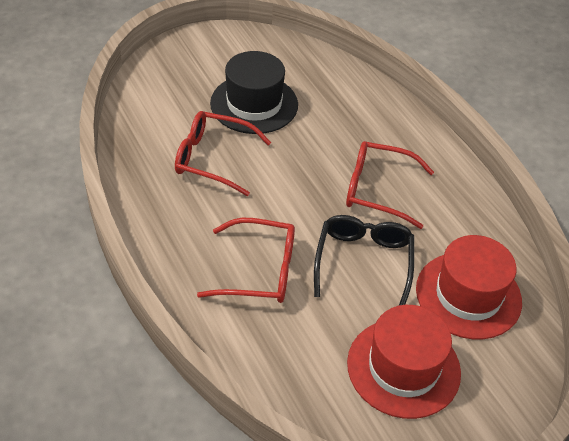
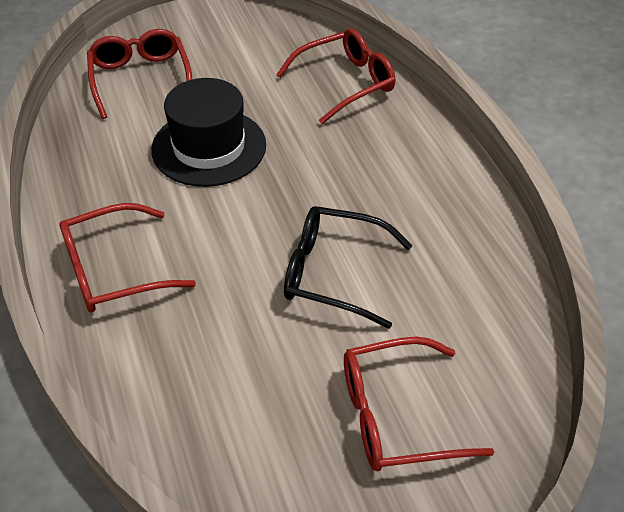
red glasses: [175,111,271,196] [197,218,295,303] [346,141,434,229] = 3 -> [60,203,196,312] [87,29,192,119] [276,28,395,124] [344,337,494,472] = 4
red hat: [347,305,461,419] [416,235,522,339] = 2 -> none = 0

